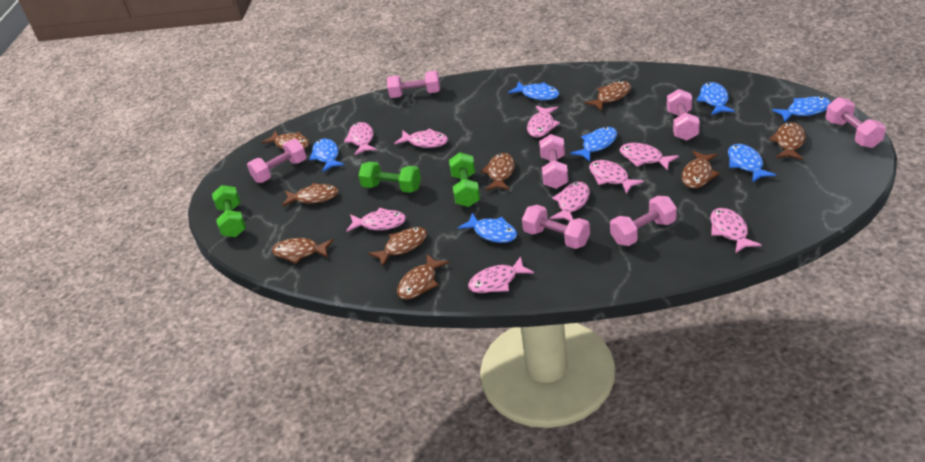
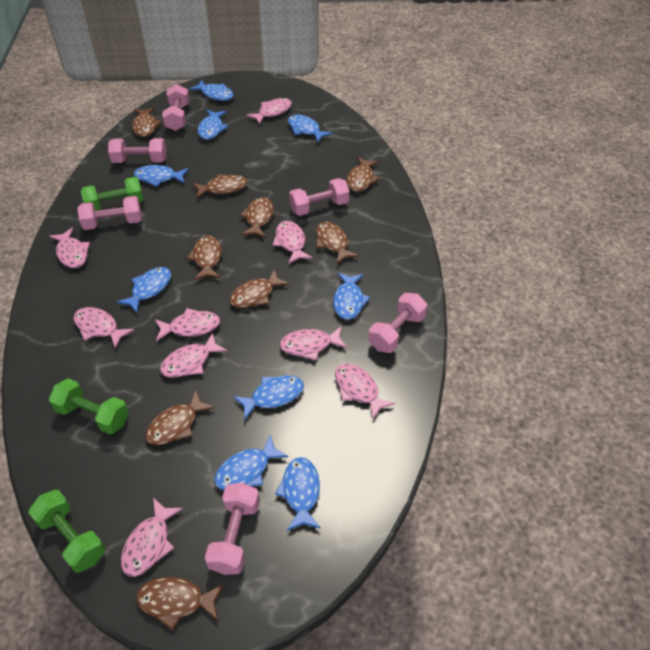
blue fish: [309,138,344,172] [458,213,517,243] [508,81,560,100] [570,127,617,162] [697,82,735,115] [728,144,776,183] [772,96,831,122] = 7 -> [117,267,171,313] [134,165,189,187] [189,79,234,101] [198,110,228,140] [214,435,288,490] [233,375,304,420] [275,457,321,531] [288,114,332,143] [333,273,370,320] = 9
pink dumbbell: [247,139,307,183] [387,71,440,98] [522,205,590,249] [539,134,568,189] [610,196,677,246] [667,89,700,141] [826,97,886,148] = 7 -> [77,196,142,230] [108,138,166,163] [162,84,190,131] [205,483,260,575] [289,178,350,216] [368,293,427,353] = 6

